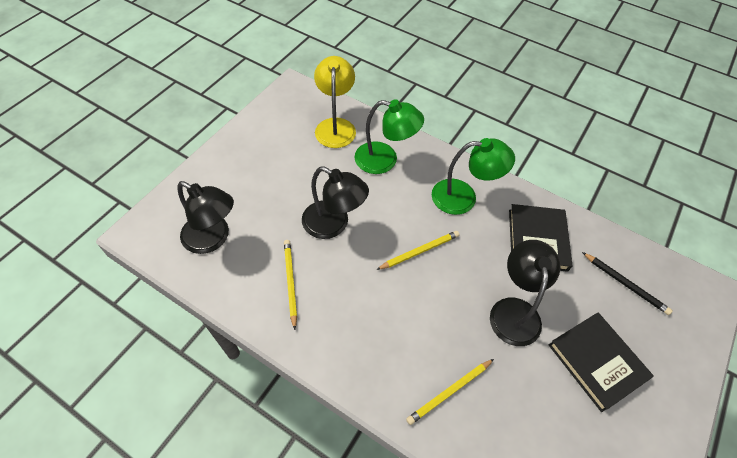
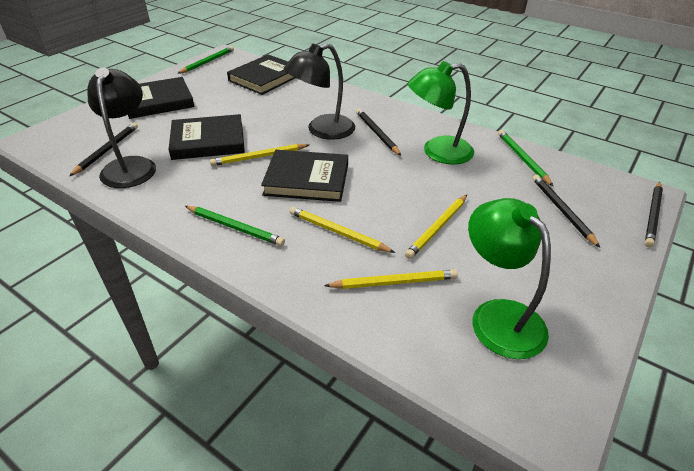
black book: [509,204,573,272] [549,312,654,412] = 2 -> [128,77,194,119] [168,114,245,160] [227,55,295,95] [261,150,348,202] = 4
black lamp: [177,181,234,254] [302,166,369,239] [490,240,561,346] = 3 -> [87,68,156,188] [284,43,355,140] = 2
black pencil: [582,252,673,315] = 1 -> [69,123,138,176] [356,108,401,156] [532,175,600,248] [645,182,663,247] = 4
green pencil: none = 0 -> [177,46,234,74] [185,206,285,246] [498,130,553,186] = 3
yellow lamp: [314,56,356,148] = 1 -> none = 0
yellow pencil: [284,240,297,330] [376,231,459,270] [406,359,494,425] = 3 -> [210,144,309,166] [289,207,395,253] [324,270,458,289] [405,195,467,259] = 4

